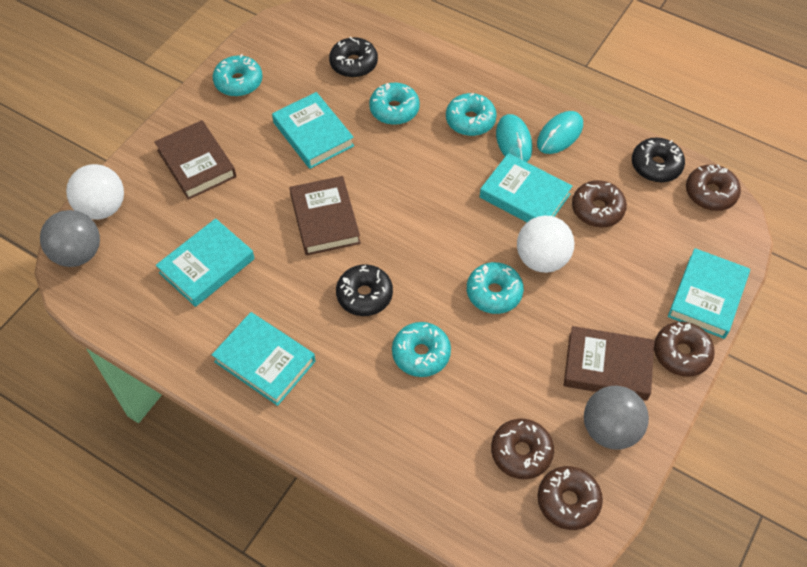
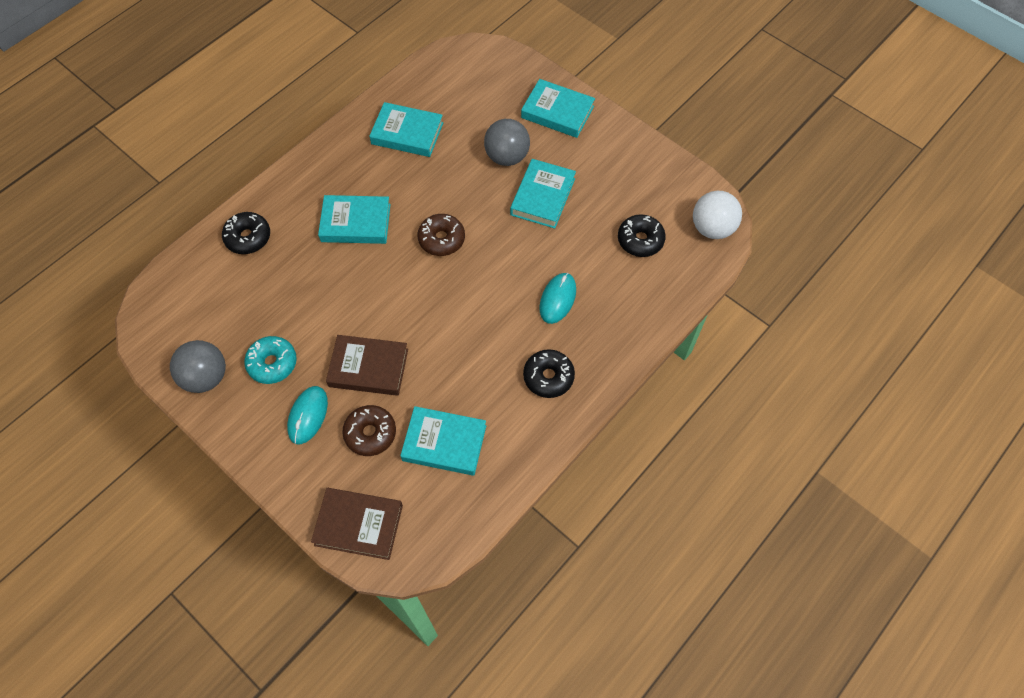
brown book: [154,120,236,200] [290,176,361,256] [564,326,655,401] = 3 -> [311,488,403,560] [326,335,408,396] = 2
brown donut: [491,419,554,479] [537,466,603,530] [572,180,627,228] [654,322,715,377] [686,165,741,211] = 5 -> [342,405,396,456] [418,214,465,256] = 2
turquoise donut: [213,54,263,97] [369,83,420,125] [392,322,451,377] [446,93,497,136] [467,262,524,314] = 5 -> [244,336,297,384] = 1
white ball: [66,164,124,220] [517,216,575,273] = 2 -> [693,191,742,239] = 1

